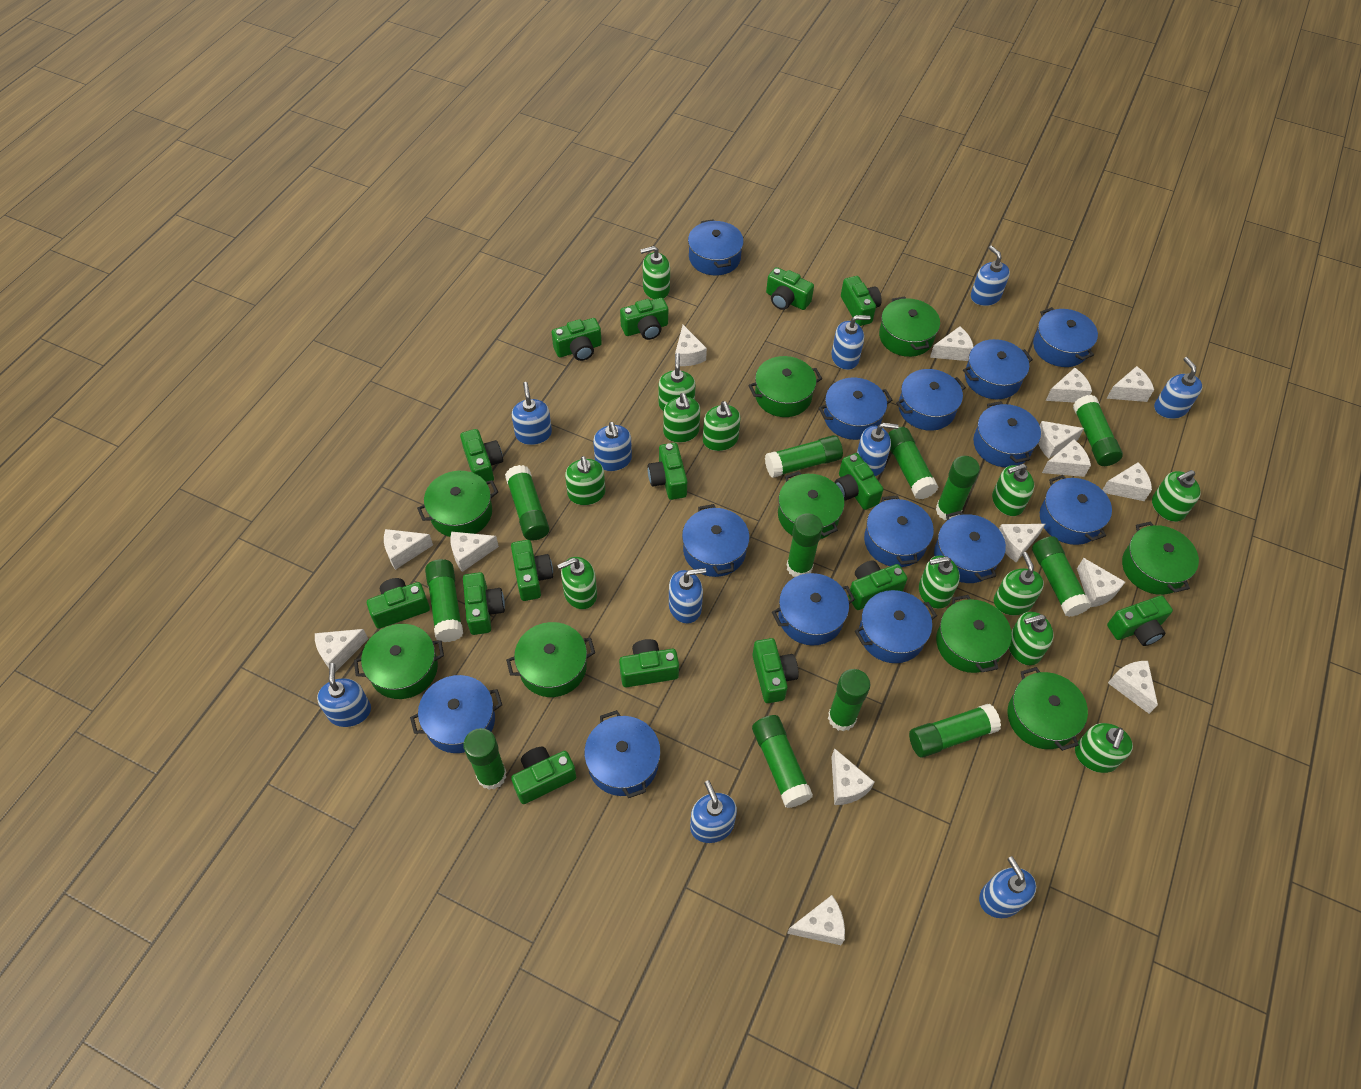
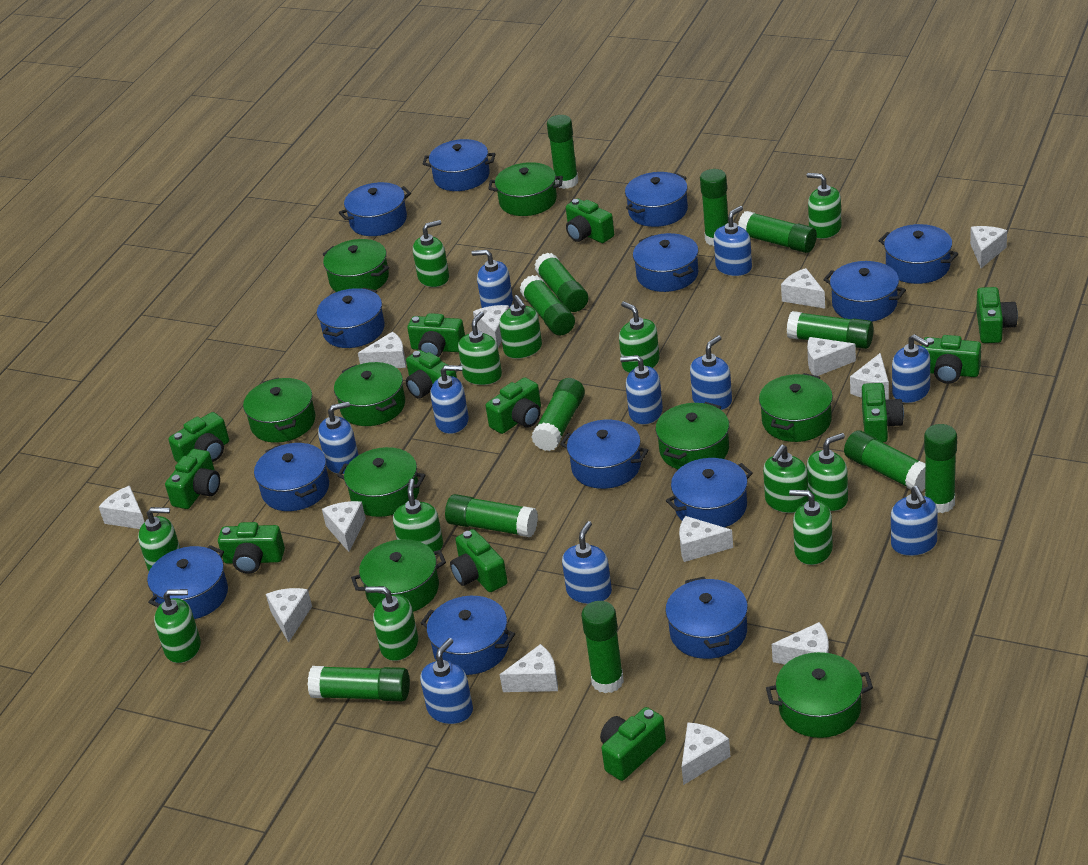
blue pot: [410,675,502,753] [584,710,661,798] [682,504,750,577] [688,219,744,276] [772,573,855,646] [819,378,892,440] [855,590,937,663] [864,495,934,567] [896,369,966,431] [934,511,1006,583] [963,339,1033,399] [973,401,1041,467] [1033,307,1098,367] [1040,475,1112,545] = 14 -> [147,545,228,619] [254,443,329,511] [317,288,385,348] [339,182,411,236] [421,596,515,675] [423,139,495,191] [560,420,648,489] [625,172,688,227] [633,233,699,292] [665,577,748,659] [666,458,753,527] [823,261,906,321] [879,224,958,284] = 13
green camera: [367,578,430,629] [460,429,503,482] [463,572,505,635] [511,540,553,601] [511,747,576,804] [552,318,602,361] [619,639,679,687] [620,298,668,340] [648,443,687,500] [752,638,799,703] [766,267,814,310] [835,453,883,510] [841,276,882,326] [848,560,907,610] [1107,595,1173,646] = 15 -> [165,449,220,509] [168,412,229,463] [218,522,285,574] [406,350,457,399] [407,313,465,357] [450,529,508,592] [486,377,541,434] [566,199,614,243] [600,707,666,781] [862,383,904,443] [922,335,981,384] [976,287,1018,343] = 12
white cheese: [315,629,368,672] [384,529,433,570] [450,532,499,572] [675,325,707,366] [787,895,845,945] [831,748,875,805] [930,326,973,361] [999,524,1045,562] [1038,421,1084,459] [1042,439,1091,477] [1045,368,1092,403] [1077,558,1125,607] [1102,462,1152,501] [1106,366,1154,402] [1108,661,1158,714] = 15 -> [99,486,144,529] [266,588,312,643] [322,501,366,552] [358,332,406,368] [473,305,509,347] [500,644,558,692] [679,516,733,562] [682,722,731,785] [772,622,829,664] [781,268,825,309] [807,337,856,376] [850,353,889,399] [970,226,1007,268] = 13

